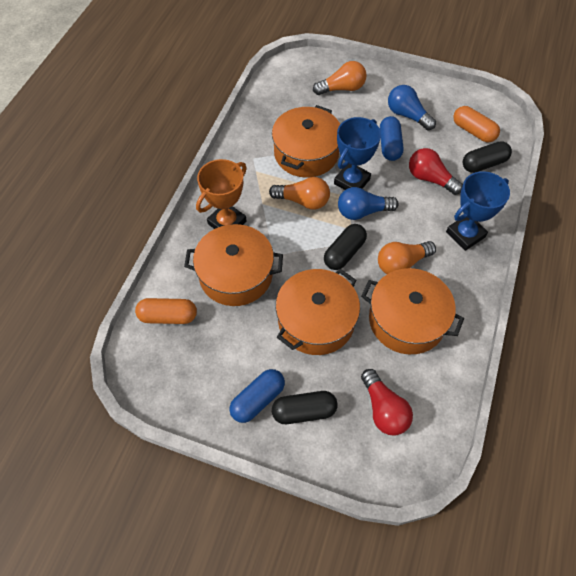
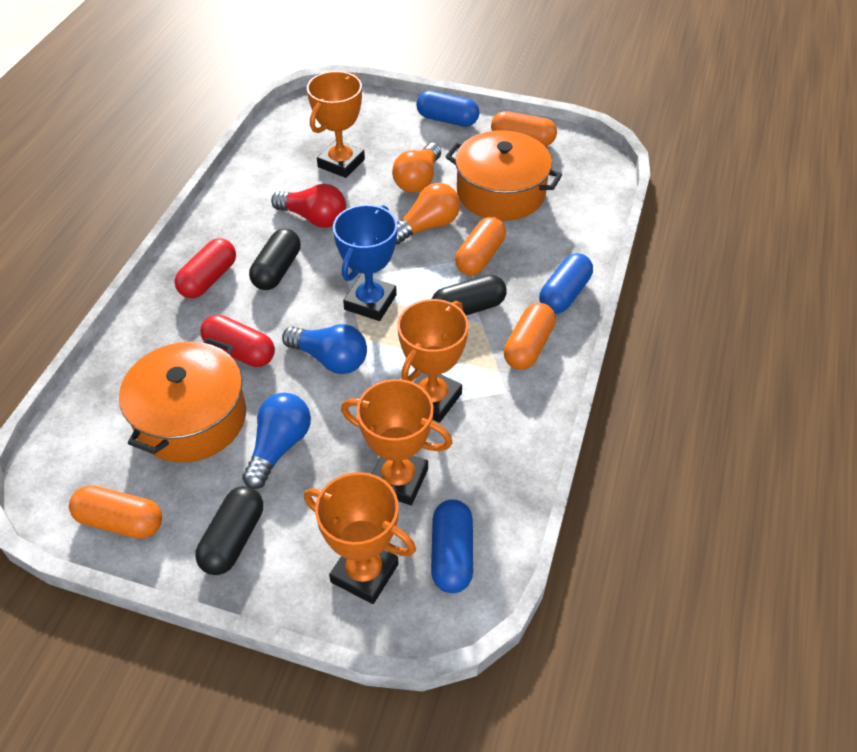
blue capsule: [229,369,285,423] [380,116,403,161] = 2 -> [416,91,479,127] [431,499,473,593] [539,253,593,314] = 3
blue trophy: [334,117,381,190] [446,171,510,251] = 2 -> [333,205,397,321] = 1
orange capsule: [135,298,197,324] [453,106,500,142] = 2 -> [69,485,162,539] [455,217,506,275] [491,111,557,146] [504,303,556,370] = 4
orange light bulb: [269,177,330,210] [313,61,367,95] [378,241,436,274] = 3 -> [392,143,441,193] [396,183,460,244] = 2
orange pot: [184,224,283,306] [272,105,340,178] [276,269,360,355] [361,268,464,354] = 4 -> [119,338,246,463] [445,130,562,221] = 2
orange trophy: [196,159,247,229] = 1 -> [304,472,416,604] [307,71,365,178] [341,379,453,505] [397,299,469,423] = 4
red capsule: none = 0 -> [175,238,236,298] [200,315,275,367] = 2
red light bulb: [361,369,413,436] [409,148,463,195] = 2 -> [271,184,346,228] = 1

